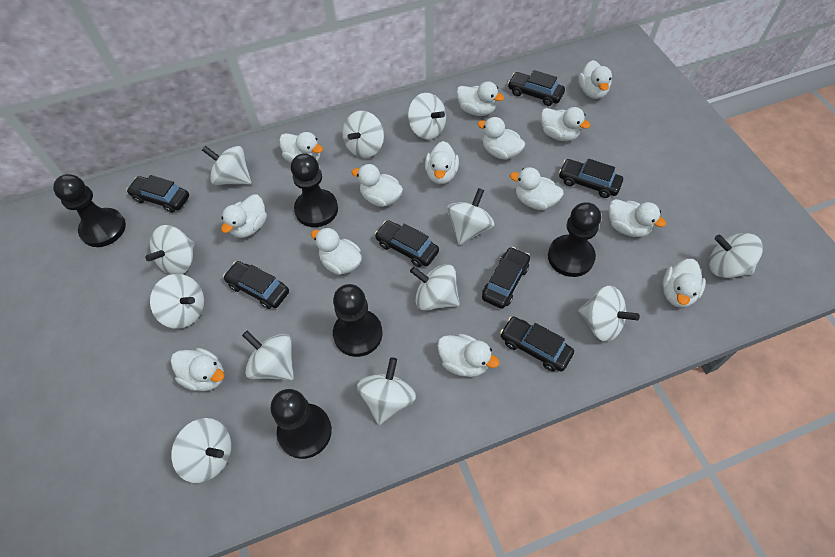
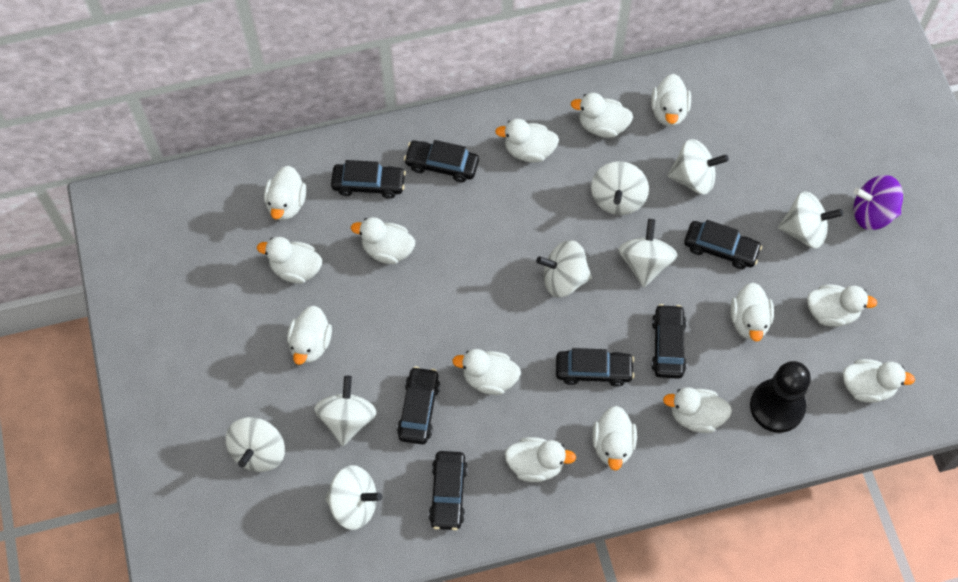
black pawn: [53,174,126,247] [270,389,332,459] [291,153,338,227] [333,284,383,357] [548,202,601,277] = 5 -> [750,361,811,433] = 1
purple spinning top: none = 0 -> [853,175,903,230] = 1
white spinning top: [145,225,194,275] [150,274,204,329] [171,418,231,483] [202,146,251,185] [242,331,294,380] [343,111,384,158] [357,357,416,425] [408,93,446,139] [410,264,460,311] [447,188,494,245] [578,285,640,342] [709,233,763,278] = 12 -> [226,417,285,472] [314,376,377,446] [325,465,382,530] [536,240,592,297] [591,161,649,215] [618,219,677,287] [668,139,729,195] [778,191,843,248] = 8

